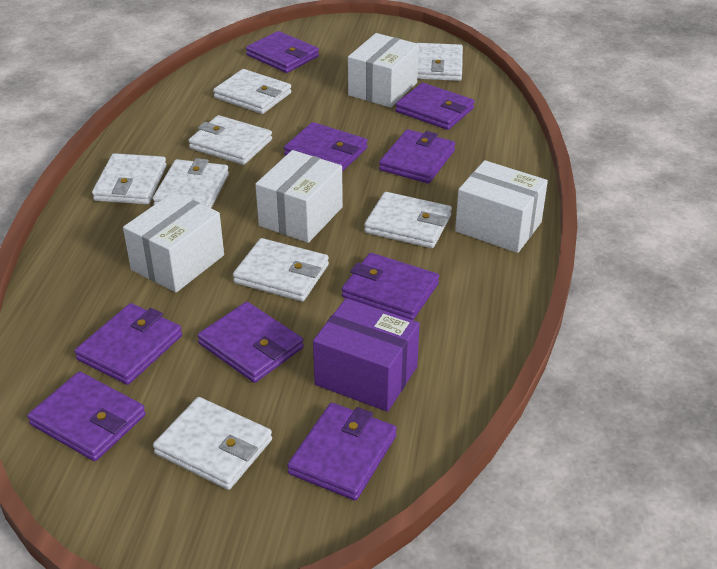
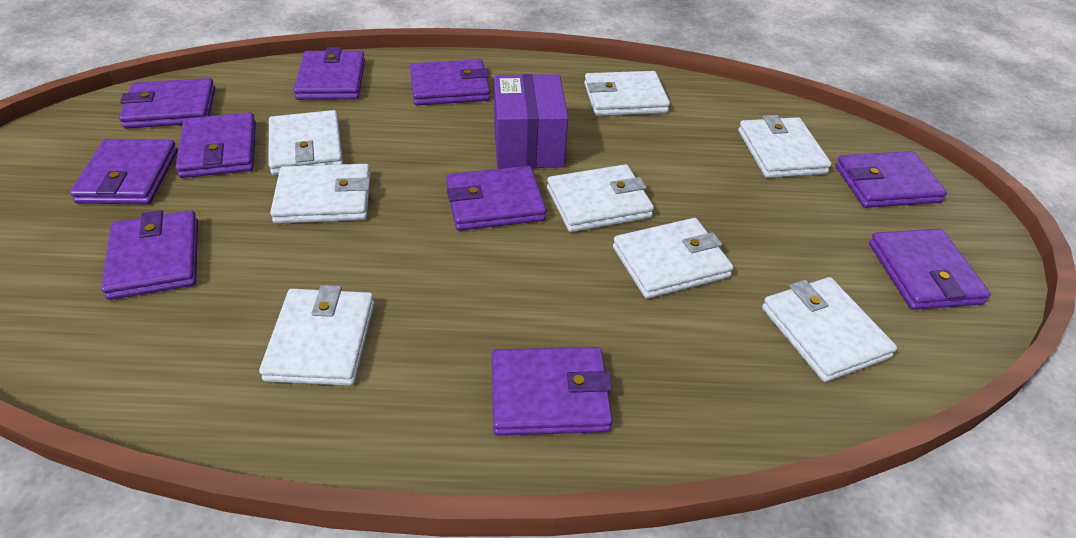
purple wallet: [27,371,146,461] [74,303,182,385] [197,302,304,383] [246,31,319,73] [284,122,368,172] [287,403,397,501] [342,253,439,320] [379,129,455,184] [395,83,475,130] = 9 -> [70,139,178,204] [101,210,198,300] [119,78,215,129] [175,112,256,178] [294,47,365,100] [410,59,490,106] [446,166,546,231] [492,347,613,436] [835,151,947,208] [869,229,991,310] = 10
white box: [123,192,224,293] [255,150,343,243] [348,33,419,108] [455,160,548,253] = 4 -> none = 0

